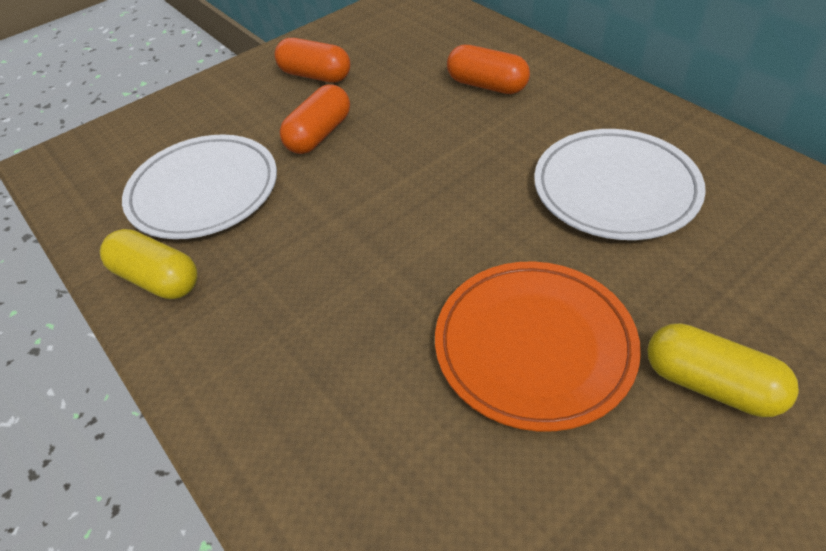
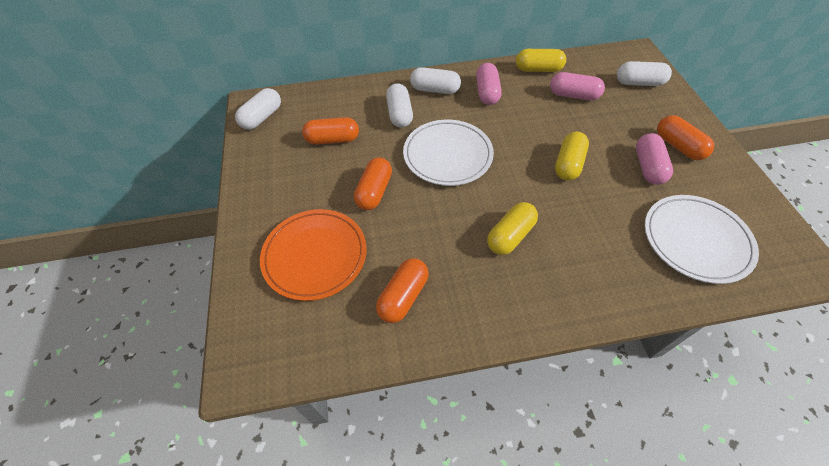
orange capsule: [274,38,350,83] [280,84,350,154] [447,45,530,94] = 3 -> [302,117,359,145] [354,157,392,210] [376,258,429,323] [657,115,714,160] = 4
pink capsule: none = 0 -> [476,63,502,105] [550,72,605,100] [636,133,673,185] = 3
white capsule: none = 0 -> [235,88,281,130] [386,83,413,127] [410,67,461,94] [617,61,672,86] = 4
yellow capsule: [100,229,197,299] [647,323,799,417] = 2 -> [487,202,538,255] [516,49,566,72] [555,131,589,181] = 3

